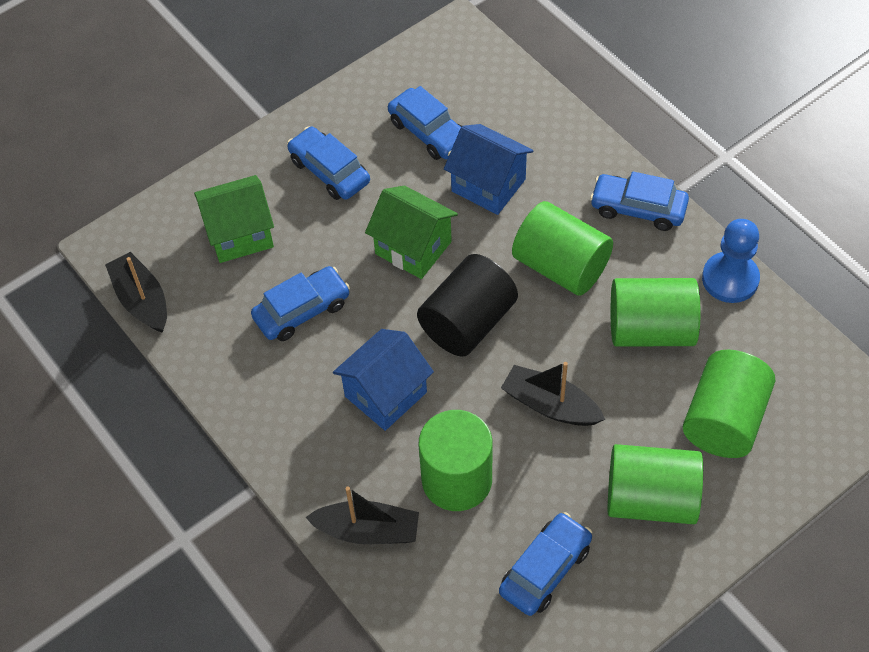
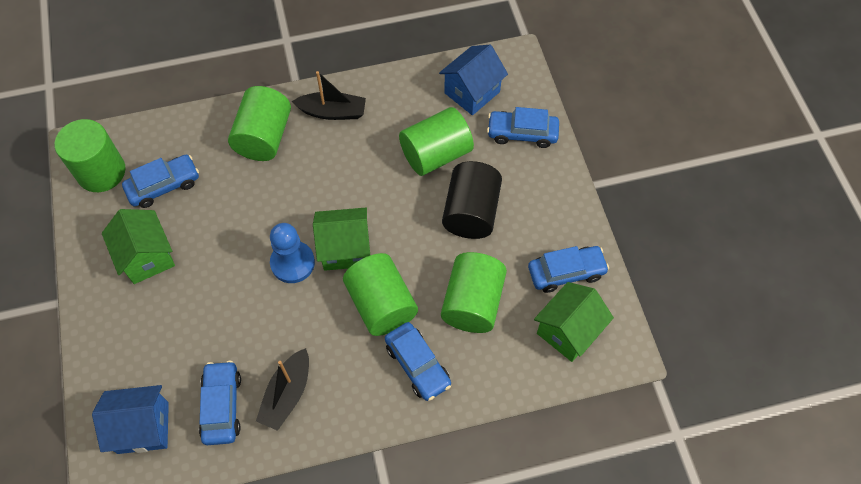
black boat: [105,252,167,333] [305,487,419,544] [501,362,605,426] = 3 -> [256,348,309,431] [292,71,366,120] = 2
green house: [194,175,274,263] [365,185,458,279] = 2 -> [102,209,175,284] [313,208,370,271] [534,282,614,362] = 3

